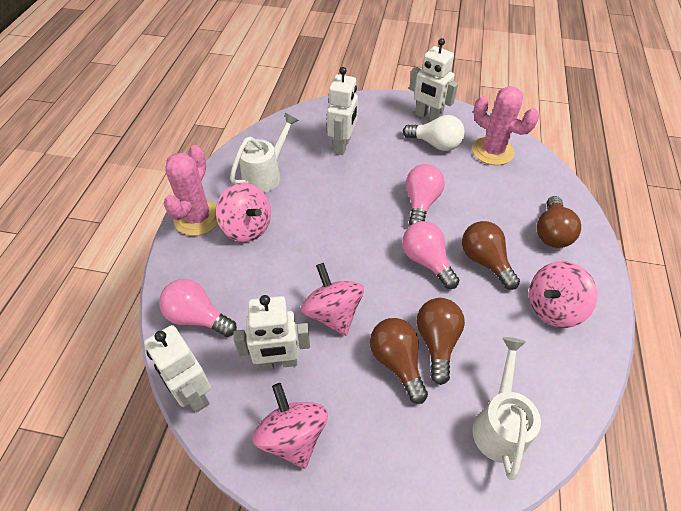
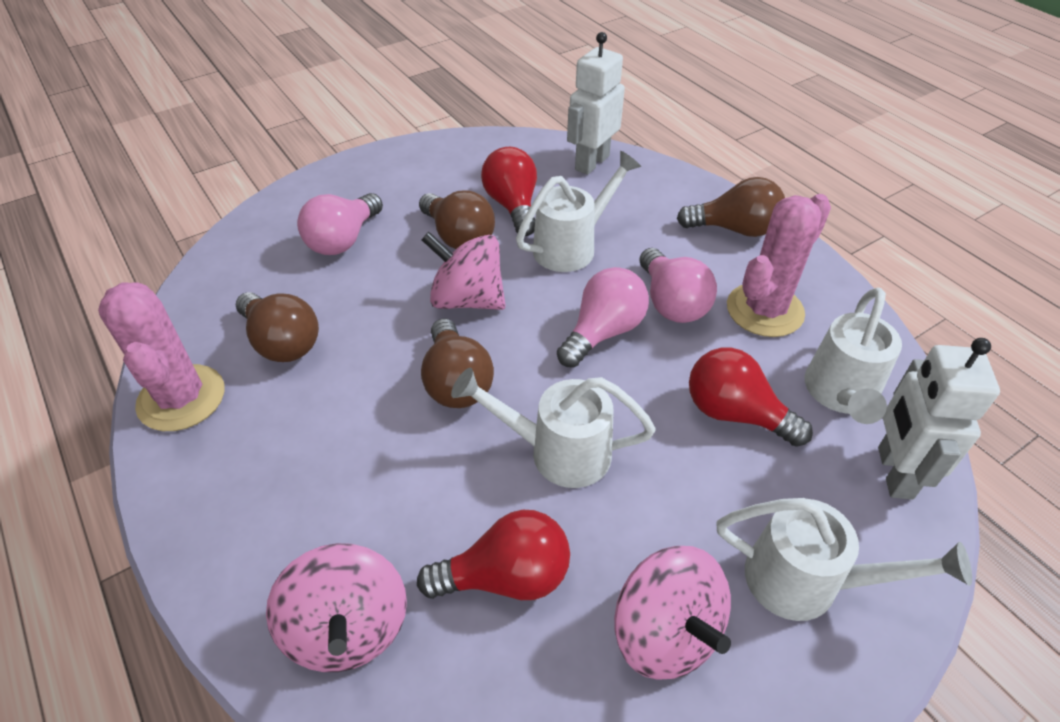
pink spinning top: [216,183,271,242] [252,383,328,469] [301,263,364,336] [529,261,597,328] = 4 -> [266,543,407,672] [421,232,506,310] [614,546,731,680] = 3
red light bulb: none = 0 -> [417,510,570,600] [481,147,537,236] [689,348,813,447] = 3
white light bulb: [403,115,465,151] = 1 -> none = 0
white robot: [144,325,211,412] [233,295,310,370] [327,67,358,155] [409,38,458,121] = 4 -> [567,32,625,175] [878,338,1000,500] = 2
white watering can: [230,113,299,193] [472,337,541,480] = 2 -> [451,368,656,488] [516,151,641,272] [716,498,972,621] [805,288,902,424] = 4

